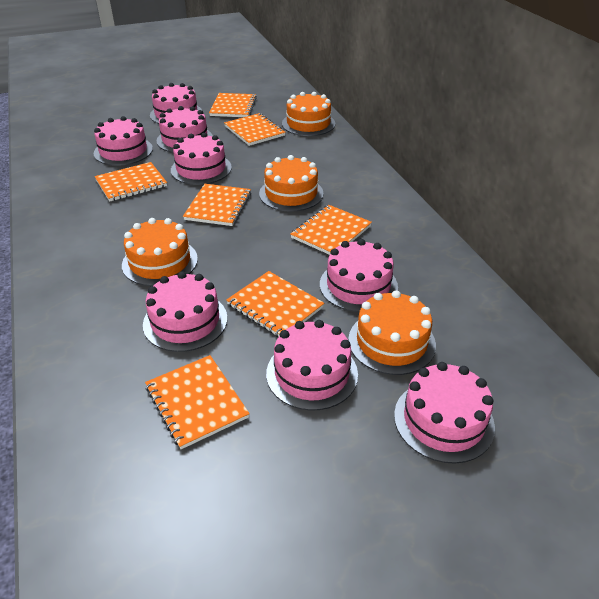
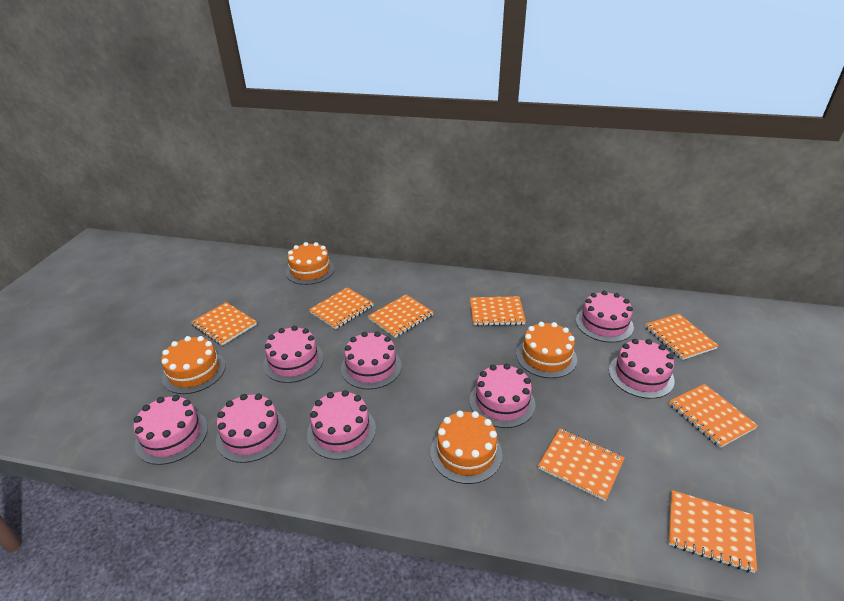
orange notebook: [95,162,167,202] [145,355,250,449] [183,184,251,226] [209,93,257,117] [224,113,286,146] [226,271,324,337] [290,205,372,255] = 7 -> [191,302,257,346] [309,287,374,329] [368,295,433,338] [470,296,526,326] [538,428,625,501] [645,314,719,360] [668,490,757,573] [669,384,758,448] = 8

